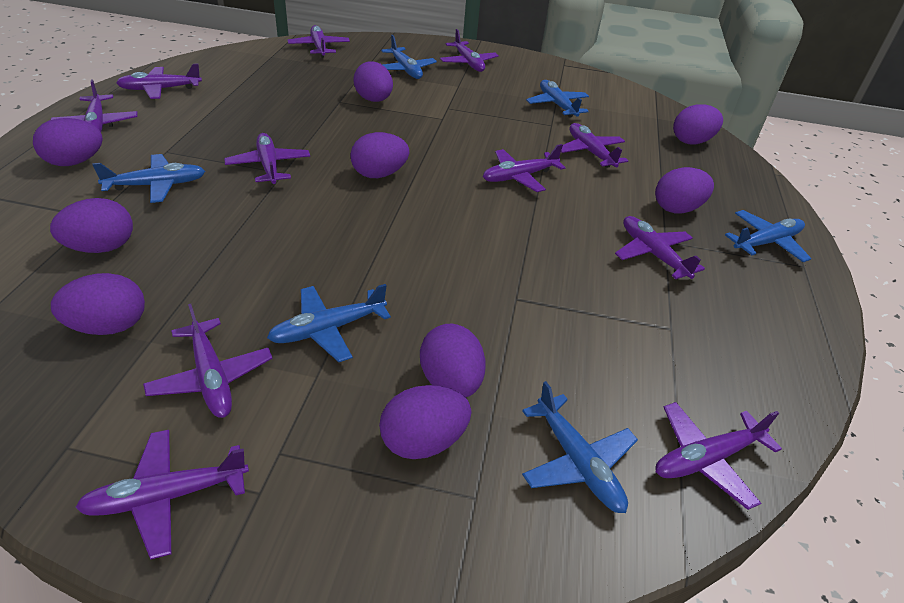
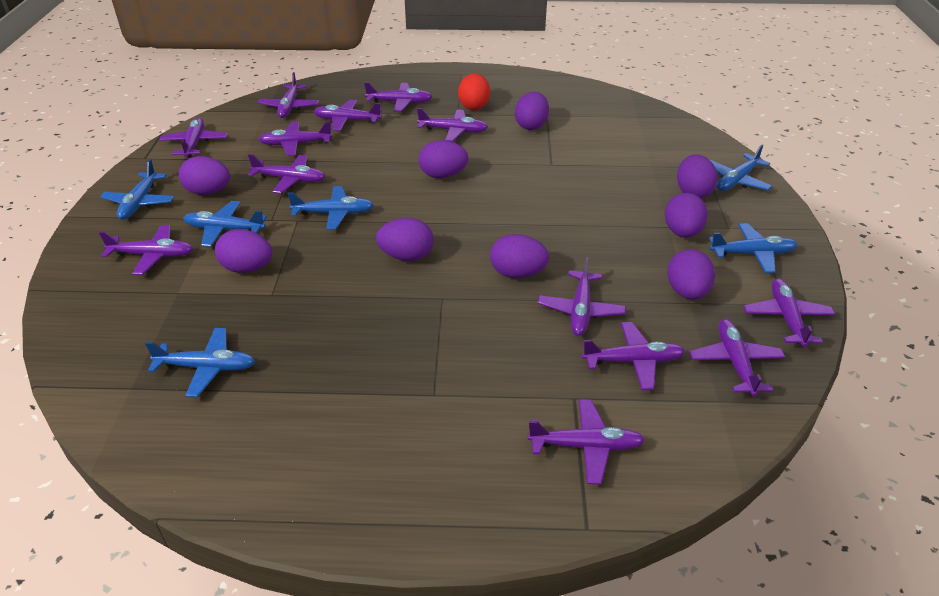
purple plane: [51,79,138,132] [75,430,249,559] [116,63,202,99] [143,304,273,418] [224,133,310,184] [287,25,350,57] [440,29,499,72] [483,144,566,192] [561,123,628,168] [615,216,705,279] [655,402,782,510] = 11 -> [99,225,193,275] [159,117,227,157] [248,154,325,194] [257,72,319,118] [258,121,333,156] [313,100,382,131] [364,82,433,112] [417,108,488,142] [528,399,645,484] [538,257,626,336] [582,322,685,390] [689,319,785,397] [743,278,835,347] = 13
red egg: none = 0 -> [458,73,490,110] = 1

